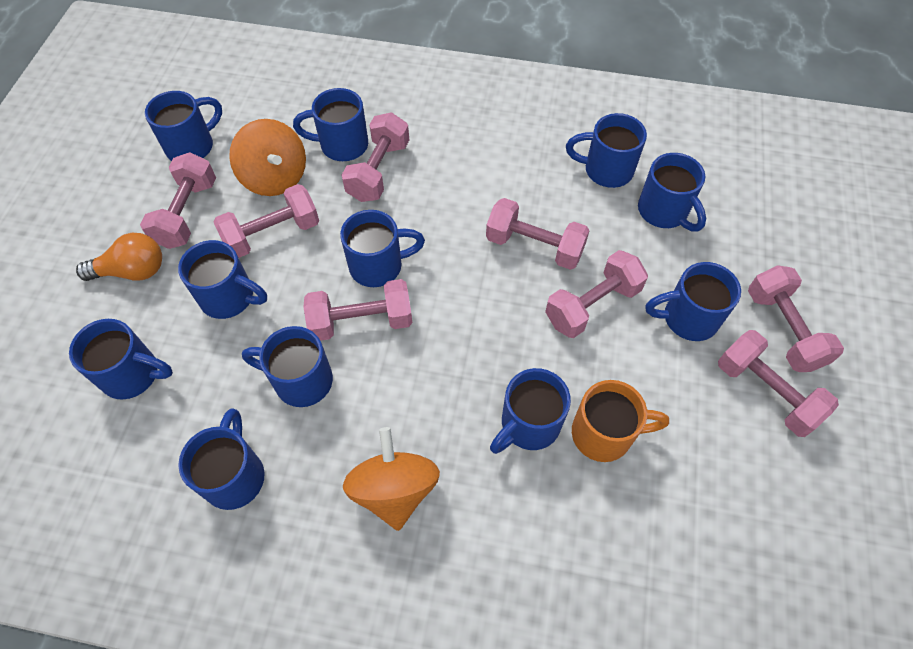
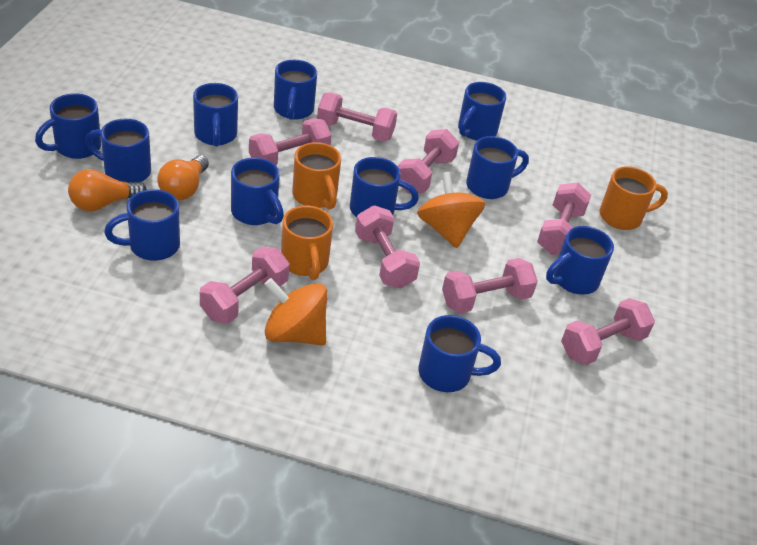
orange light bulb: [76,233,162,281] = 1 -> [68,169,147,211] [157,155,209,200] = 2
orange mug: [572,380,669,462] = 1 -> [281,206,333,280] [292,142,341,210] [600,166,668,230] = 3

